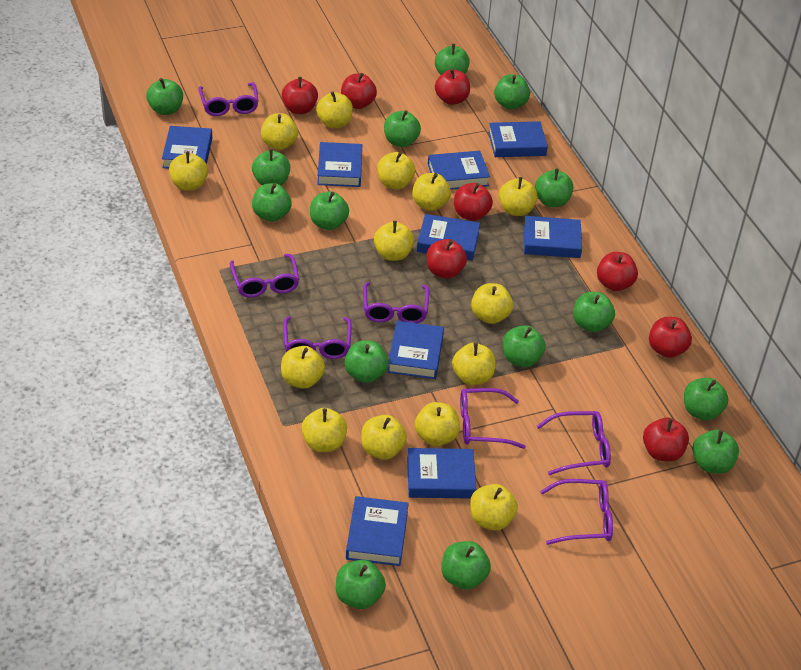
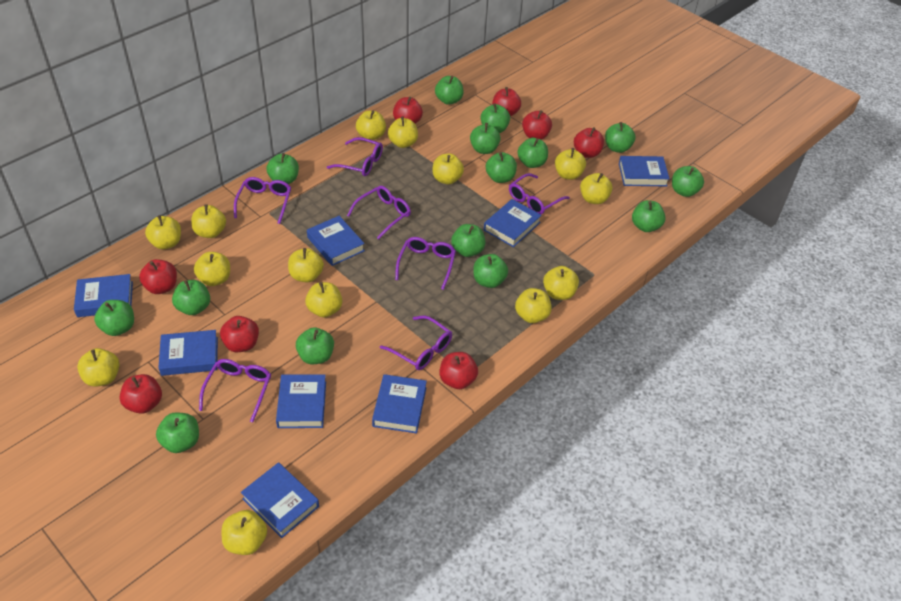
blue book: [162,126,212,169] [317,142,362,187] [346,496,409,566] [388,321,444,379] [407,448,476,498] [417,214,480,261] [428,151,490,190] [488,121,548,157] [524,216,582,258] = 9 -> [74,274,133,317] [158,330,218,376] [241,462,319,538] [276,374,326,428] [307,216,365,266] [372,374,427,433] [484,199,542,247] [619,156,670,186] = 8

